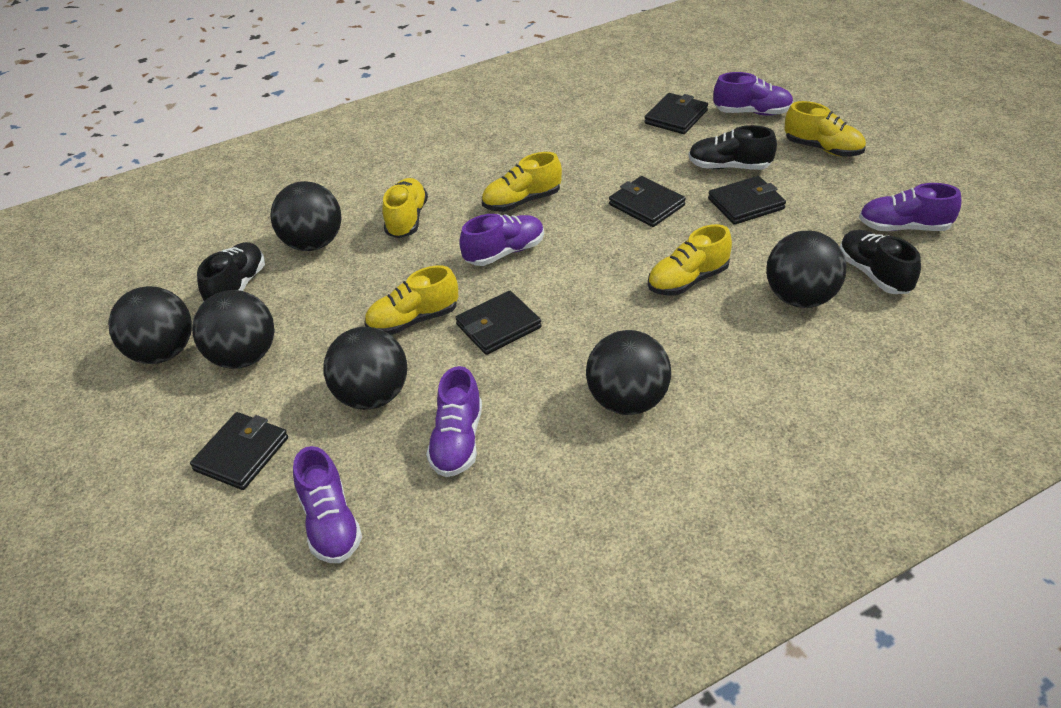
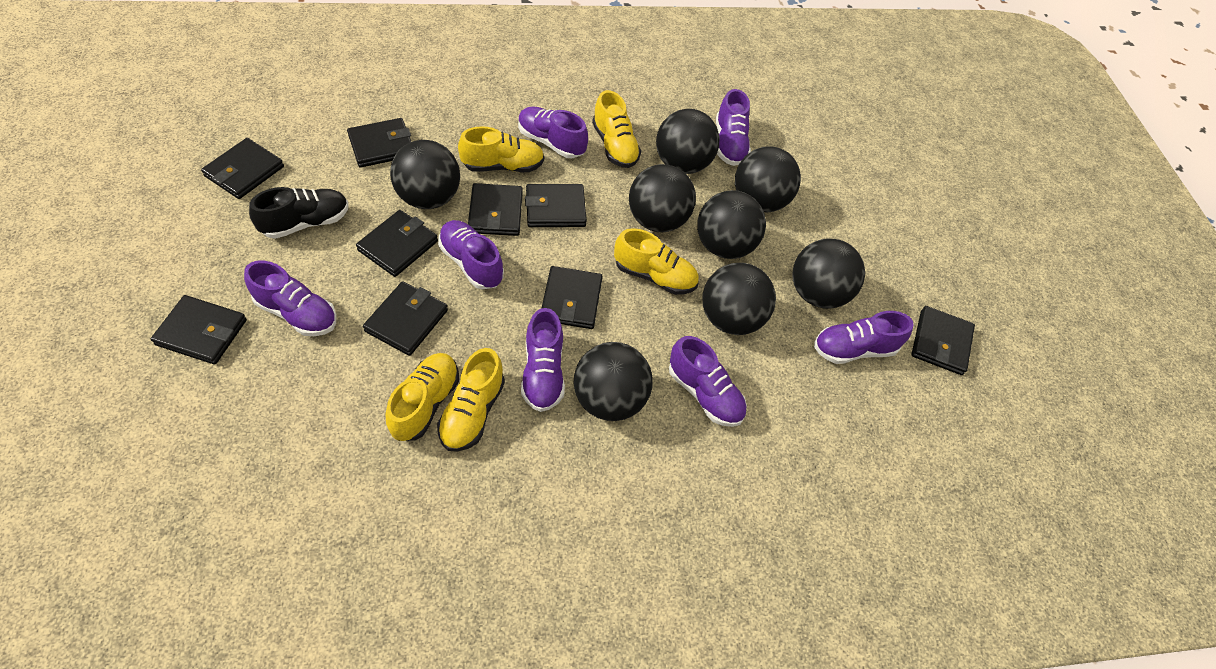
black ball: [108,286,192,364] [192,290,275,369] [270,181,342,251] [324,327,407,410] [586,330,671,415] [766,231,846,308] = 6 -> [390,140,460,209] [573,342,653,421] [629,164,696,232] [656,109,719,174] [697,190,766,259] [702,263,776,335] [735,146,801,212] [792,239,865,309] = 8
black shoe: [197,242,265,302] [688,125,777,170] [840,230,921,294] = 3 -> [249,187,349,239] = 1
black wallet: [190,412,288,490] [455,291,542,355] [609,176,686,227] [644,93,708,134] [708,176,786,225] = 5 -> [151,295,247,364] [201,138,284,199] [347,118,411,168] [356,210,438,277] [363,281,448,356] [468,183,523,236] [525,184,587,227] [541,266,603,329] [911,306,975,375] = 9
purple shoe: [293,446,362,563] [426,366,482,477] [459,214,544,266] [713,72,794,116] [859,183,961,231] = 5 -> [244,260,337,336] [438,220,504,289] [518,106,588,158] [521,308,565,412] [669,336,747,427] [716,89,751,166] [814,311,914,364] = 7

